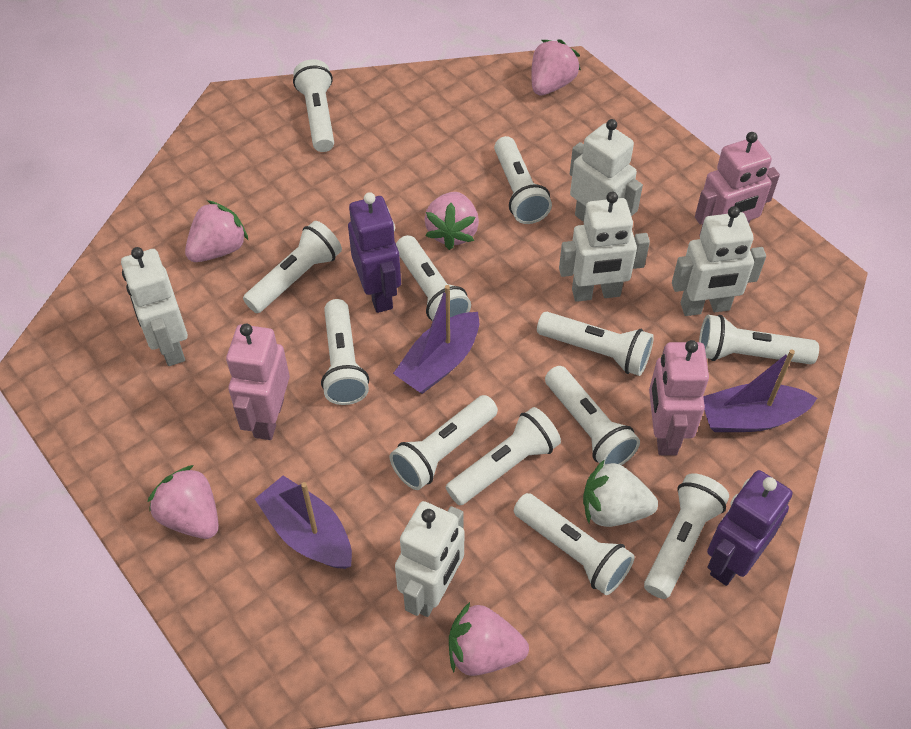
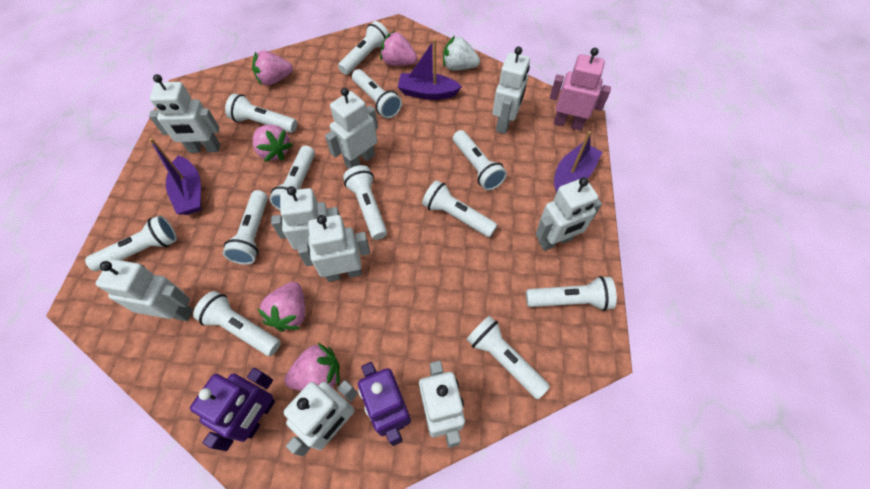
pink robot: [226,324,290,440] [649,340,709,455] [695,132,780,236] = 3 -> [549,48,611,131] = 1
white robot: [121,247,188,366] [395,501,465,617] [559,192,650,302] [570,119,643,222] [672,206,766,316] = 5 -> [96,259,193,321] [149,74,220,153] [271,186,340,250] [283,380,358,456] [298,215,370,282] [325,88,378,169] [419,361,465,448] [493,47,530,134] [536,177,602,251] = 9

